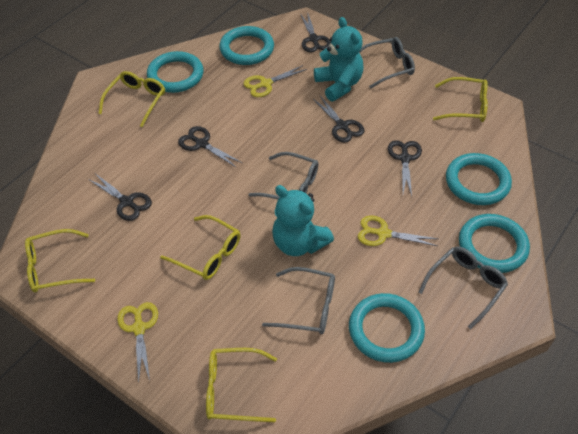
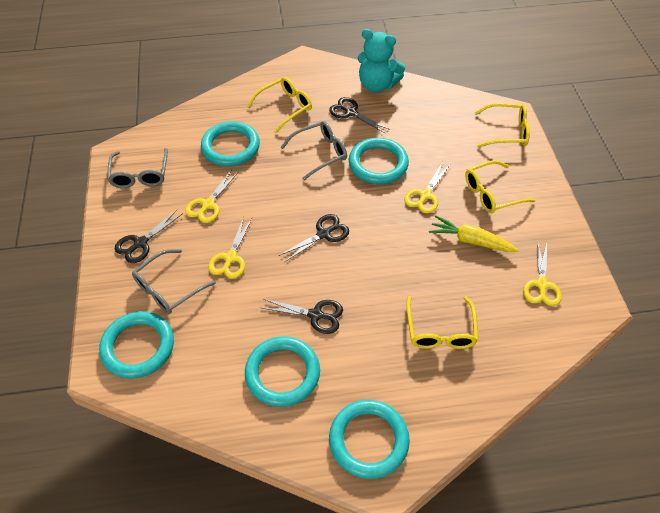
black scissors: [88,174,152,221] [178,126,242,168] [301,12,331,52] [313,96,365,143] [388,140,422,196] = 5 -> [115,210,183,263] [263,299,343,334] [279,214,349,262] [329,97,390,133] = 4
grey glasses: [248,152,318,199] [262,267,335,334] [359,37,415,88] [419,247,508,329] = 4 -> [107,148,168,188] [132,249,216,314] [281,121,347,180] = 3
turquoise teddy bear: [272,185,334,256] [314,17,364,101] = 2 -> [358,29,405,93] = 1
yellow carrot: none = 0 -> [429,215,519,252] = 1
yellow glasses: [25,229,95,293] [99,71,165,128] [160,215,240,280] [206,348,277,422] [433,77,488,122] = 5 -> [247,77,312,133] [406,296,478,349] [465,160,536,213] [474,103,530,148] = 4
yellow scissors: [117,302,158,383] [243,65,307,97] [358,215,438,246] = 3 -> [185,169,238,223] [208,217,252,279] [404,163,450,213] [523,240,562,306] = 4

